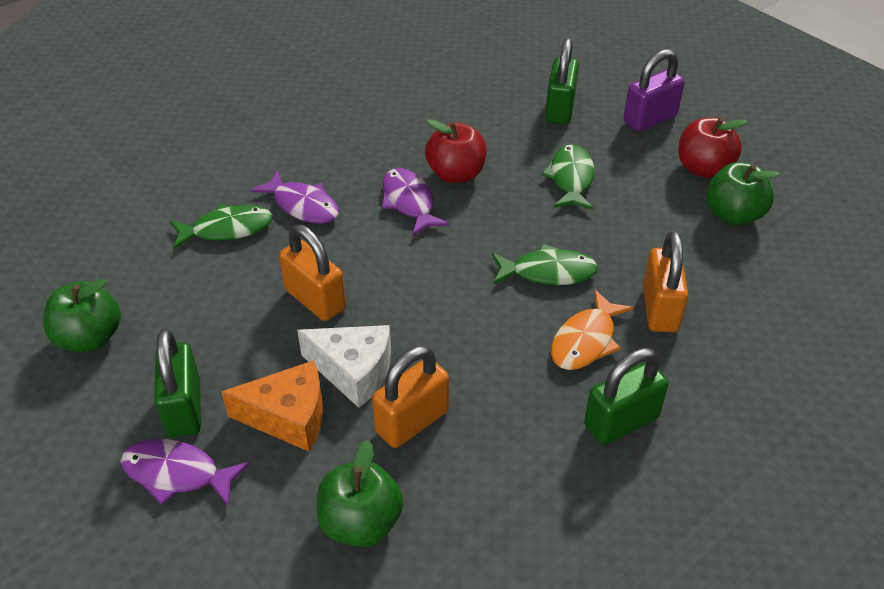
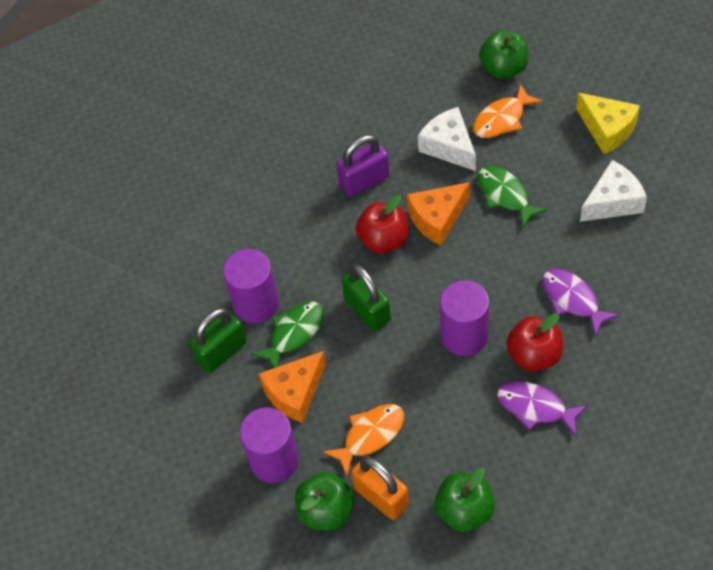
green fish: [170,204,273,250] [492,244,598,285] [541,144,595,210] = 3 -> [252,302,324,368] [478,166,548,229] = 2
green padlock: [154,329,201,438] [545,38,579,125] [584,348,668,445] = 3 -> [189,308,247,373] [342,264,391,331] = 2
orange cheese: [222,360,323,451] = 1 -> [259,351,326,423] [407,182,470,245] = 2
orange fish: [551,290,634,370] = 1 -> [323,404,404,476] [473,83,543,138] = 2
orange padlock: [279,225,346,321] [372,346,449,448] [643,231,689,332] = 3 -> [351,456,409,520] = 1
purple cylinder: none = 0 -> [223,249,279,324] [240,407,299,483] [440,280,489,356] = 3
purple fish: [120,439,250,506] [250,170,339,224] [382,168,450,236] = 3 -> [497,381,588,436] [542,269,619,336] = 2
white cheese: [297,325,391,408] = 1 -> [418,107,476,171] [580,160,647,222] = 2
yellow cheese: none = 0 -> [576,93,640,154] = 1

